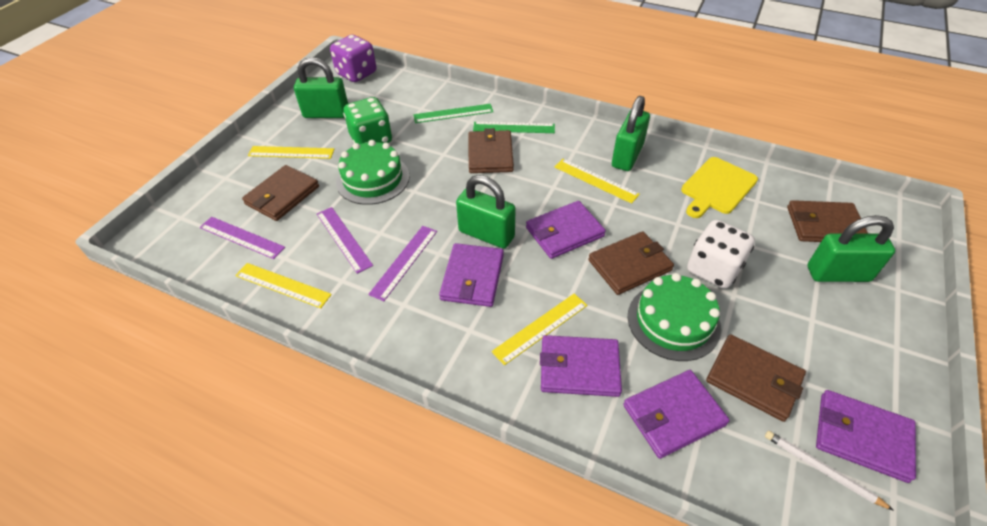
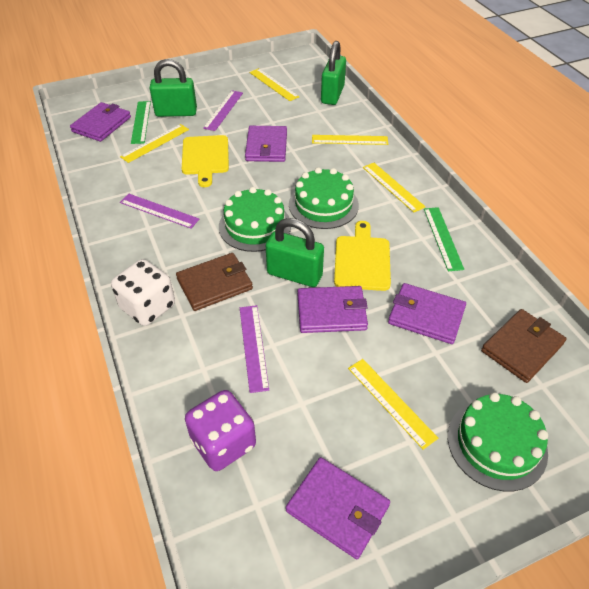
brown wallet: [242,165,319,221] [468,128,514,173] [588,231,674,295] [706,334,806,422] [787,200,868,242] = 5 -> [176,253,253,311] [481,309,567,383] = 2
green cake: [336,140,410,205] [628,273,721,361] = 2 -> [219,187,291,252] [289,167,359,229] [448,392,548,492] = 3
green dice: [343,97,392,144] = 1 -> none = 0
green padlock: [294,57,348,118] [456,175,516,249] [612,96,650,171] [808,215,895,282] = 4 -> [150,59,197,117] [266,218,324,287] [321,41,346,105] = 3
white pencil: [765,431,894,511] = 1 -> none = 0
yellow cutting board: [681,157,758,218] = 1 -> [182,135,229,187] [334,221,391,291] = 2
yellow ruler: [235,263,332,308] [248,146,334,159] [491,294,587,365] [555,159,640,204] = 4 -> [120,124,189,163] [249,68,299,101] [312,135,388,145] [348,359,438,450] [363,163,426,212] = 5

